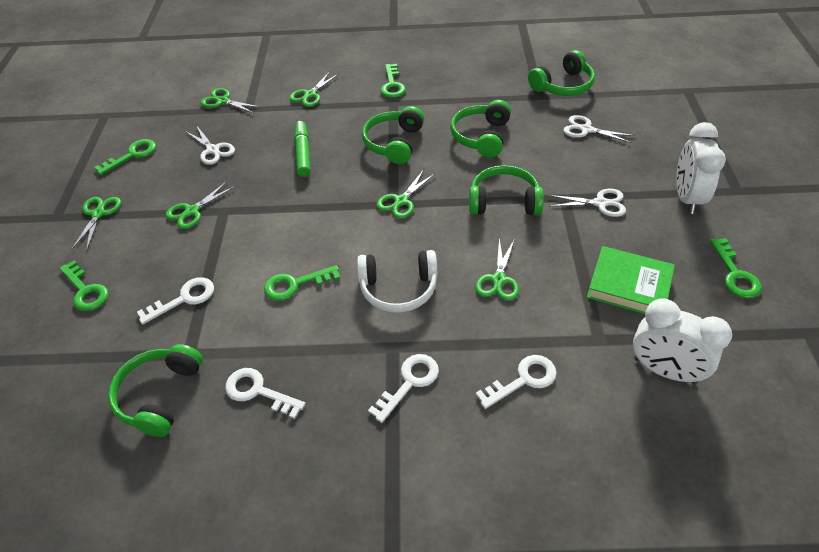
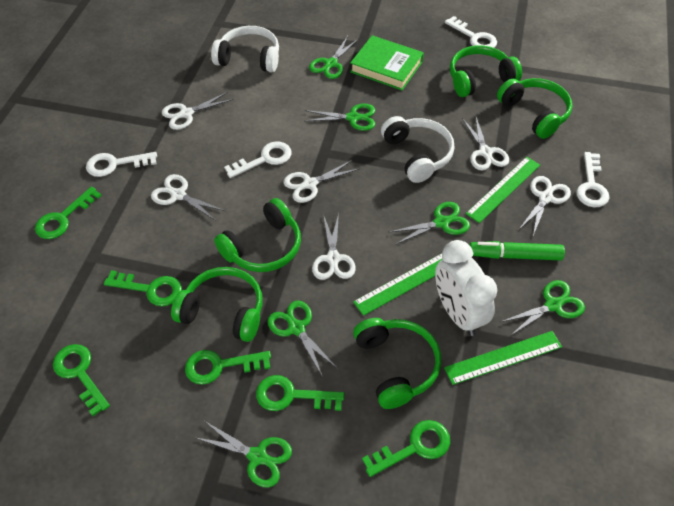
green key: [59,260,108,311] [94,139,156,175] [264,265,340,301] [380,64,406,98] [710,238,762,298] = 5 -> [35,187,102,239] [53,344,110,416] [104,270,182,306] [185,350,271,385] [256,375,344,411] [362,420,450,477] = 6
green ruler: none = 0 -> [353,253,442,316] [444,331,562,385] [466,157,540,223] = 3
white clock: [633,298,732,384] [676,122,726,214] = 2 -> [435,240,497,336] = 1
white headphones: [357,250,437,313] = 1 -> [211,26,279,73] [381,116,454,183] = 2
white scissors: [185,126,235,165] [548,188,626,217] [564,115,635,143] = 3 -> [151,174,225,221] [162,92,233,130] [283,160,359,203] [312,213,356,280] [462,115,509,170] [519,176,571,236] = 6

